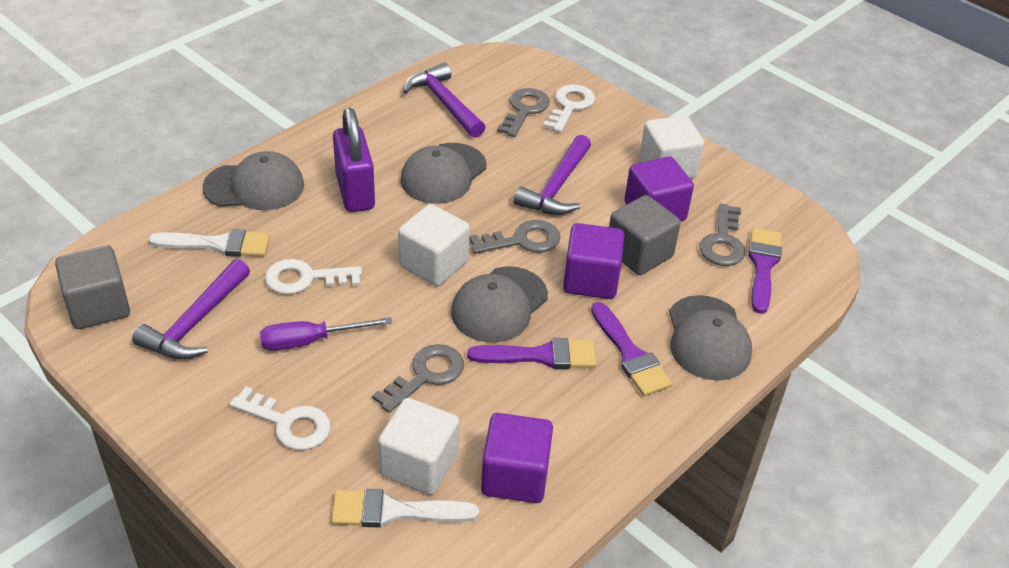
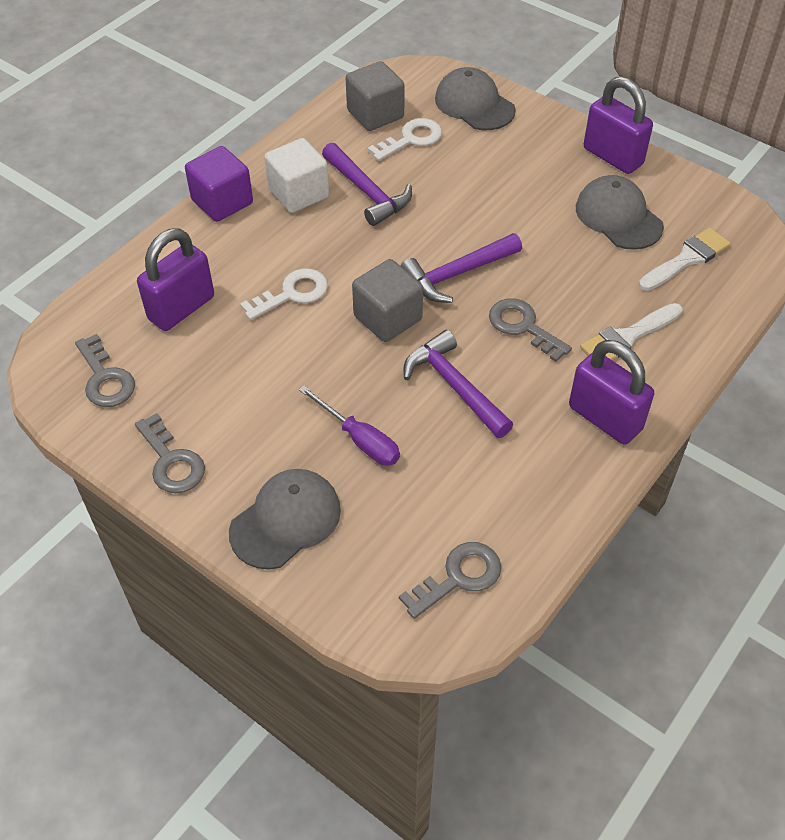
grey cap: [202,151,304,210] [401,143,486,204] [451,266,548,343] [669,295,752,380] = 4 -> [229,469,341,569] [435,67,516,130] [576,175,664,250] = 3
purple brush: [467,338,596,369] [591,302,672,396] [748,228,782,314] = 3 -> none = 0
purple cube: [481,413,553,503] [563,223,624,299] [624,156,694,221] = 3 -> [185,146,253,222] = 1
purple padlock: [333,108,375,212] = 1 -> [137,228,214,331] [569,340,654,445] [584,77,653,174] = 3
white cube: [378,398,459,495] [398,204,470,286] [640,115,704,178] = 3 -> [264,138,329,213] = 1
white key: [230,387,331,450] [265,259,362,295] [543,84,595,133] = 3 -> [240,268,328,320] [368,118,442,161] = 2

